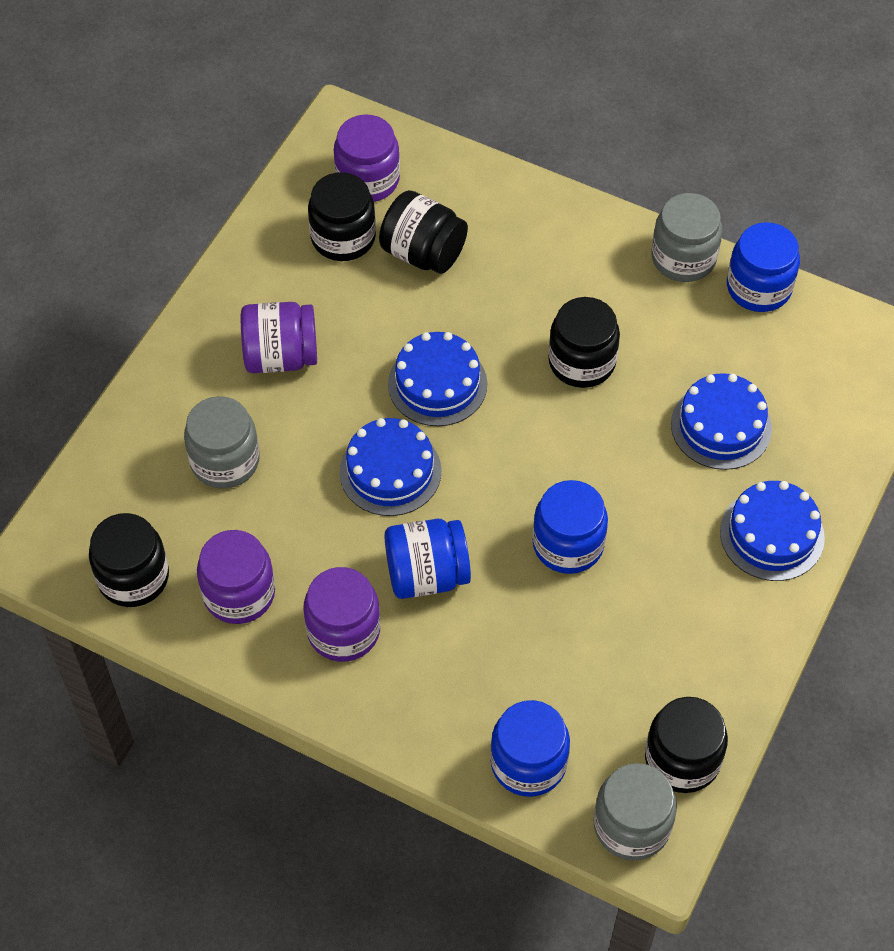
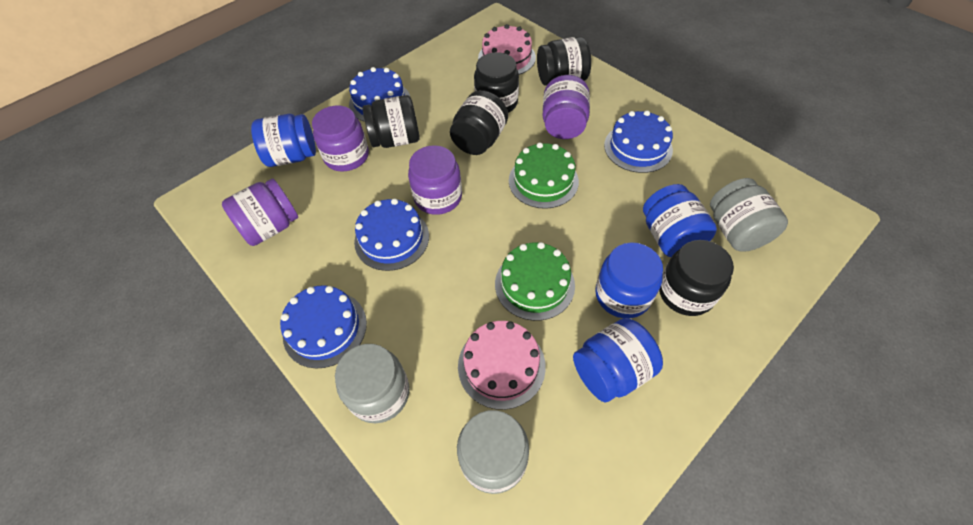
green cake: none = 0 -> [495,242,575,321] [509,142,579,209] = 2
pink cake: none = 0 -> [458,321,546,410] [478,24,536,75] = 2

